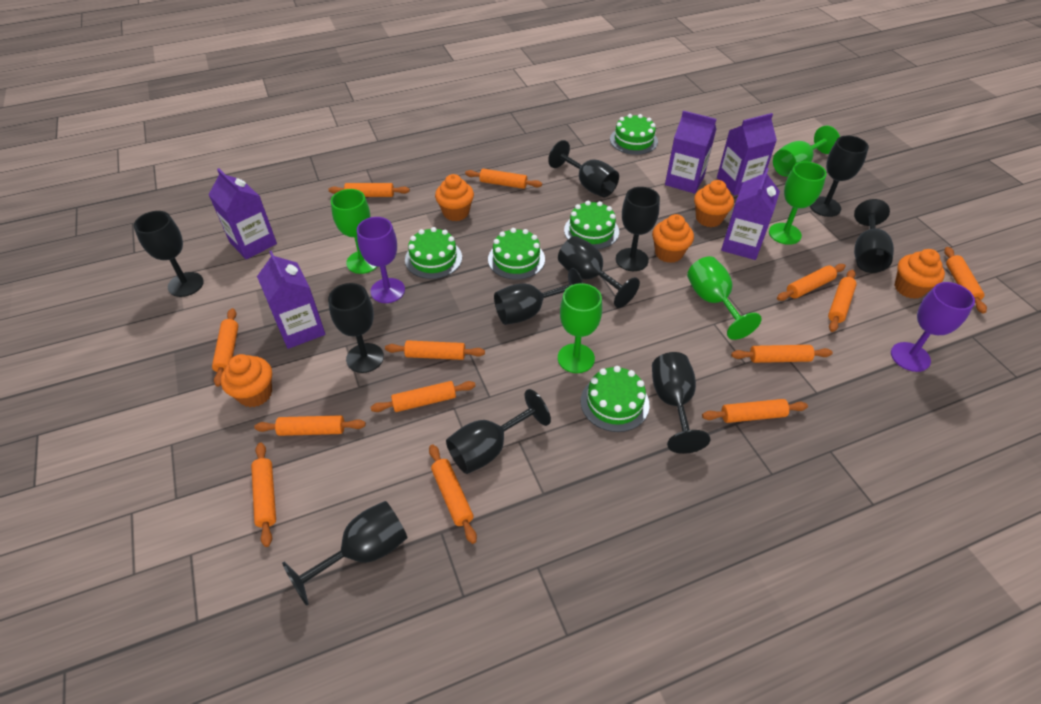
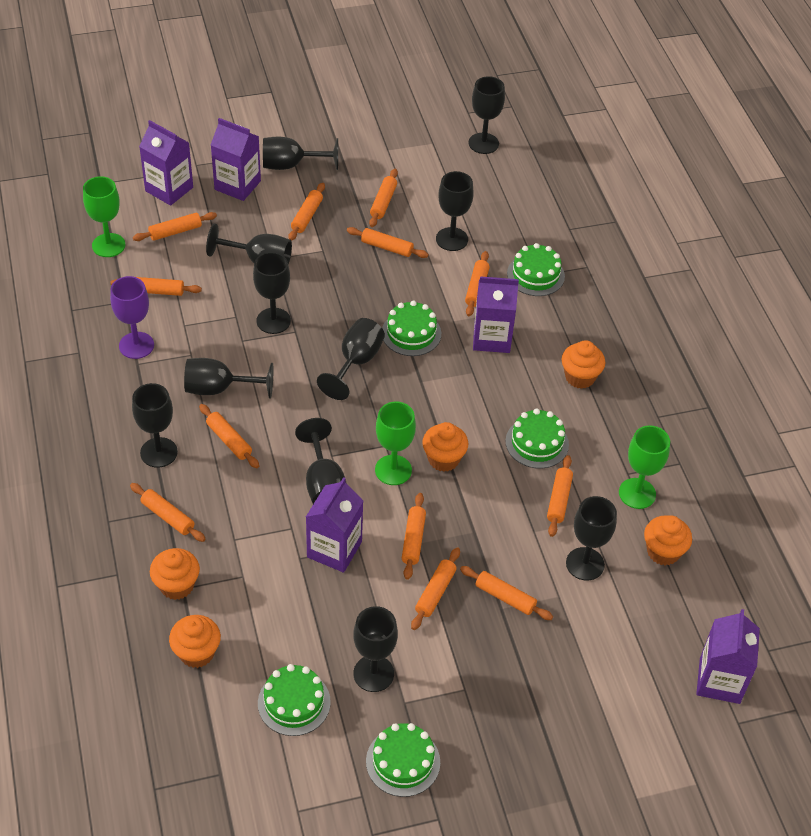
green goblet: [331,189,377,274] [558,283,602,373] [687,256,762,340] [769,162,827,245] [773,126,840,176] = 5 -> [83,176,125,257] [375,401,416,485] [619,425,670,509] = 3
orange rolling pin: [212,308,238,387] [251,442,276,547] [254,415,366,436] [329,183,410,197] [370,381,476,412] [385,340,485,360] [429,444,477,544] [465,169,542,189] [702,399,808,423] [731,345,833,363] [777,264,846,301] [828,270,857,332] [944,247,987,314] = 13 -> [110,277,202,296] [130,483,206,542] [133,212,217,241] [199,404,259,468] [288,183,325,241] [347,227,429,258] [369,169,398,227] [402,493,426,580] [411,547,460,630] [460,566,553,620] [465,251,490,316] [547,455,573,537] = 12
purple goblet: [357,217,405,303] [891,282,975,372] = 2 -> [110,276,154,359] = 1

